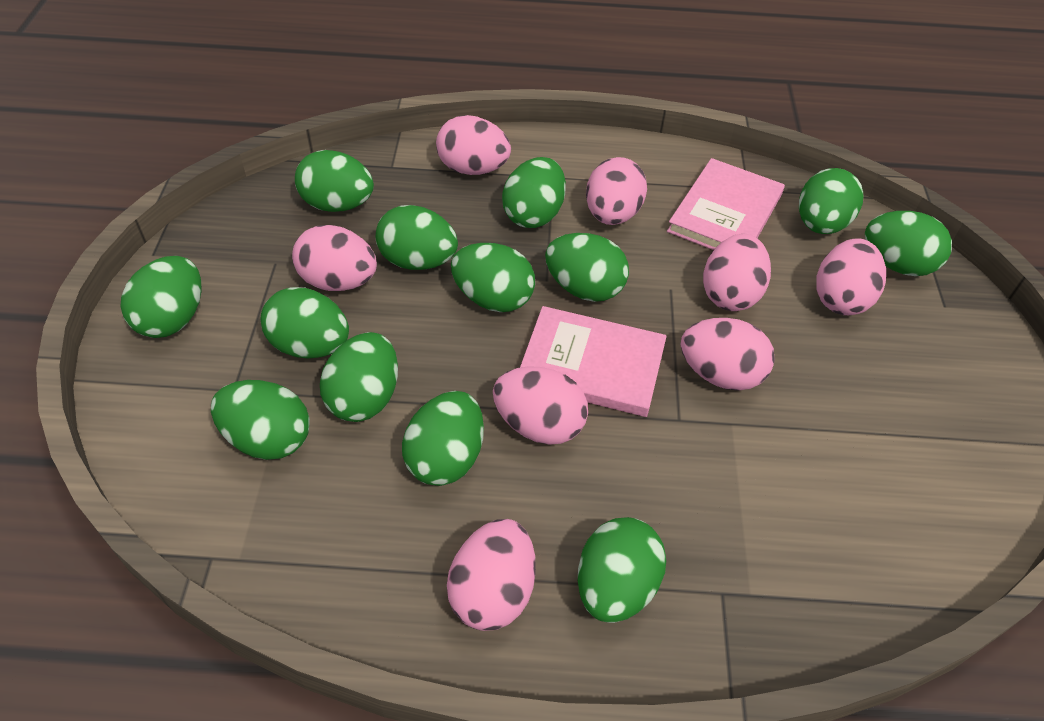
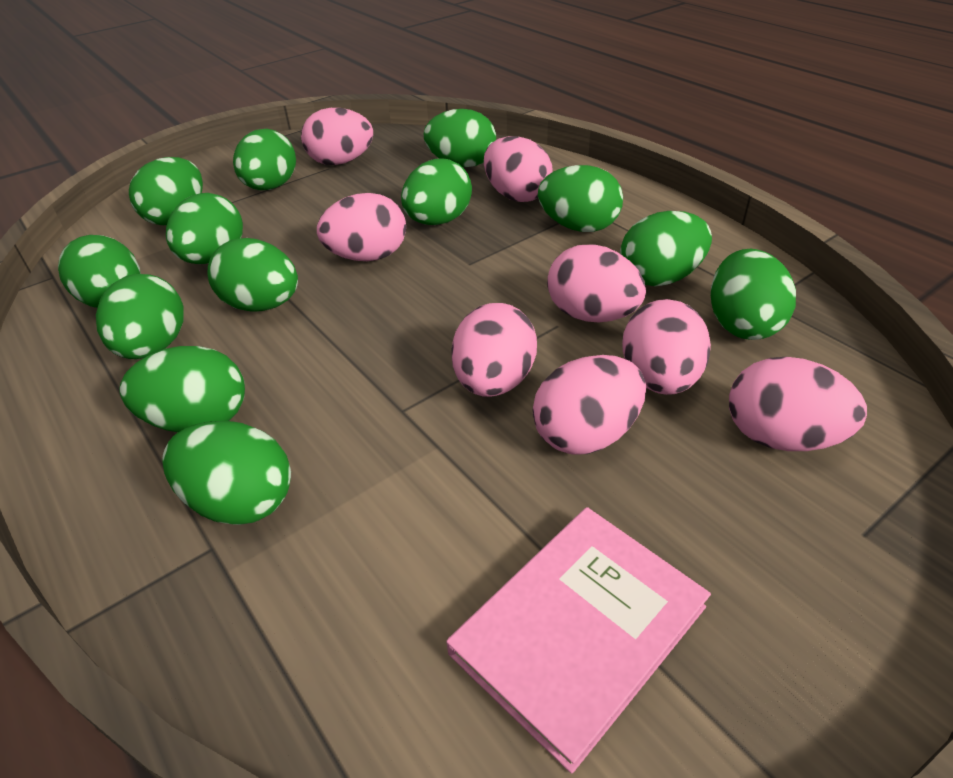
pink book: [520,306,667,417] [667,158,785,250] = 2 -> [446,507,711,774] = 1

